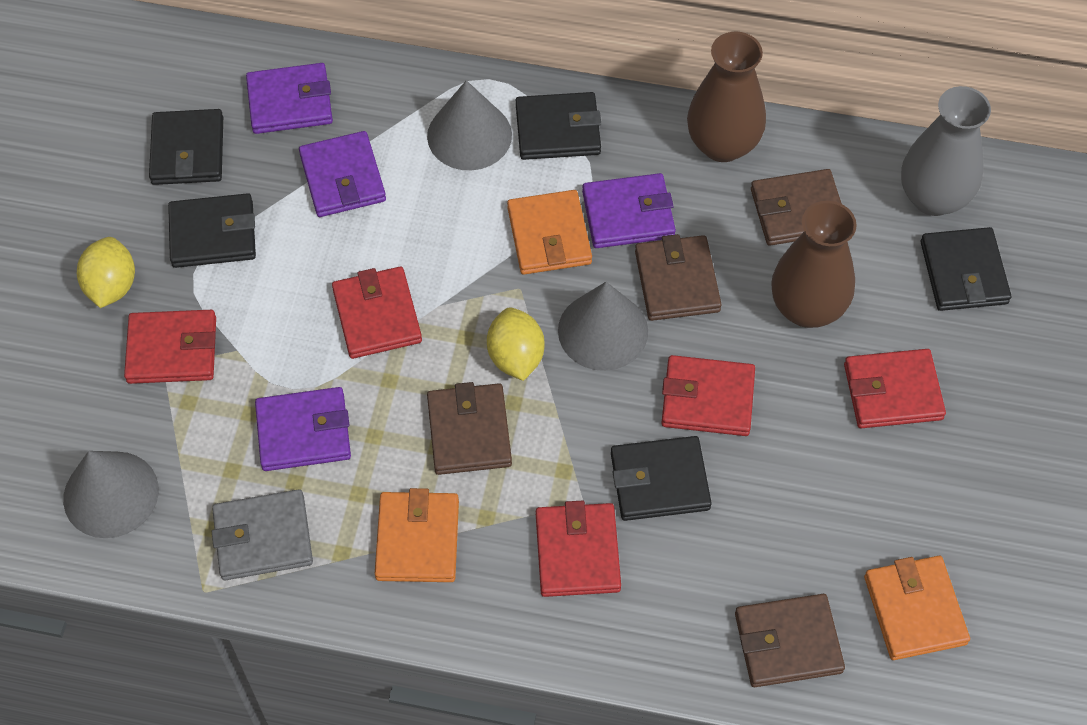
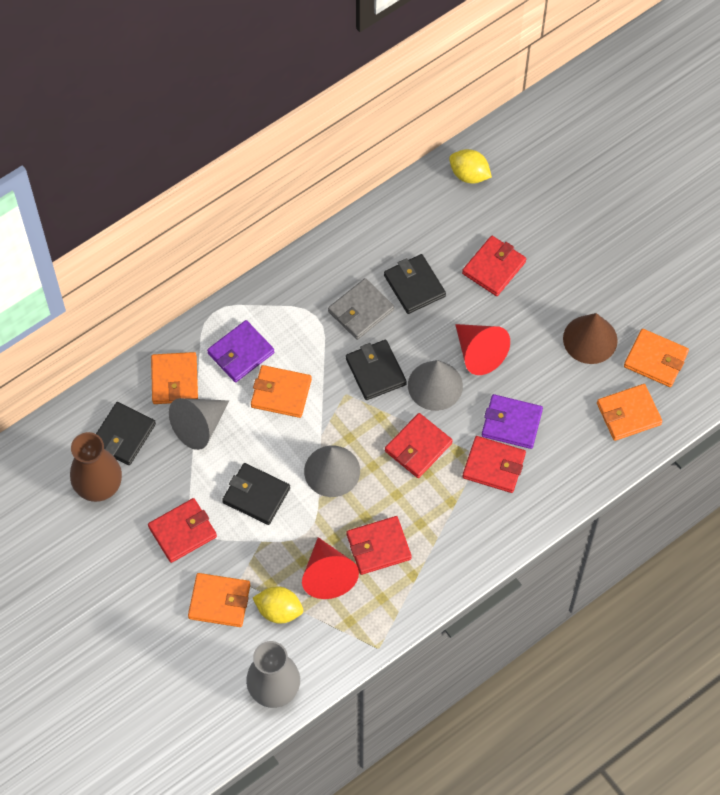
black wallet: [149,109,223,185] [168,193,256,268] [516,92,601,160] [611,436,712,521] [920,227,1011,311] = 5 -> [96,402,156,465] [222,463,290,525] [346,340,407,400] [384,254,446,314] = 4
brown cone: none = 0 -> [563,313,618,364] = 1
brown vase: [687,31,766,162] [771,201,857,328] = 2 -> [70,432,122,502] = 1
brown wallet: [427,382,512,475] [635,234,722,321] [735,594,845,687] [751,169,842,246] = 4 -> none = 0
orange wallet: [375,488,459,582] [507,190,592,275] [864,556,970,660] = 3 -> [151,352,198,404] [188,573,250,627] [251,365,312,418] [597,384,663,441] [624,329,689,387] = 5
purple wallet: [246,63,333,134] [255,387,351,471] [299,131,386,217] [582,173,676,248] = 4 -> [207,320,274,382] [482,394,543,449] = 2
red cone: none = 0 -> [302,537,359,599] [455,324,510,375] = 2

